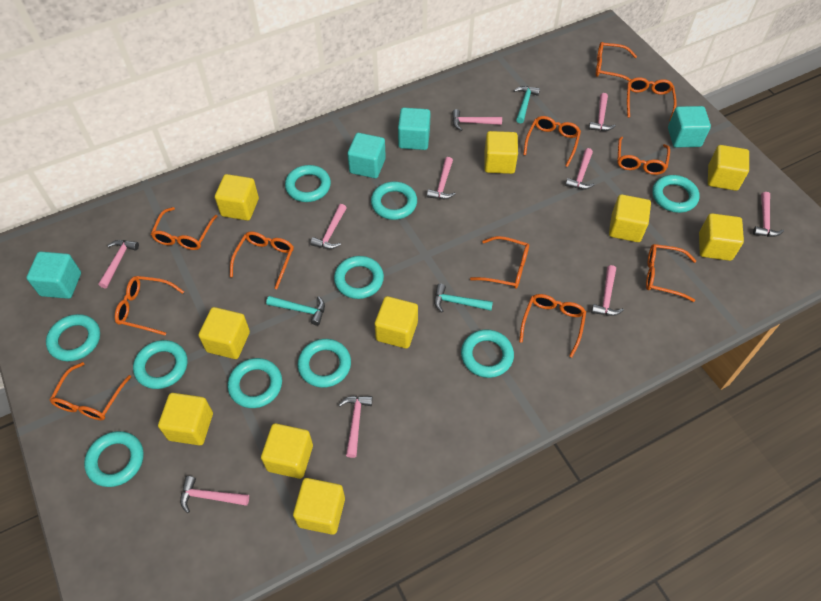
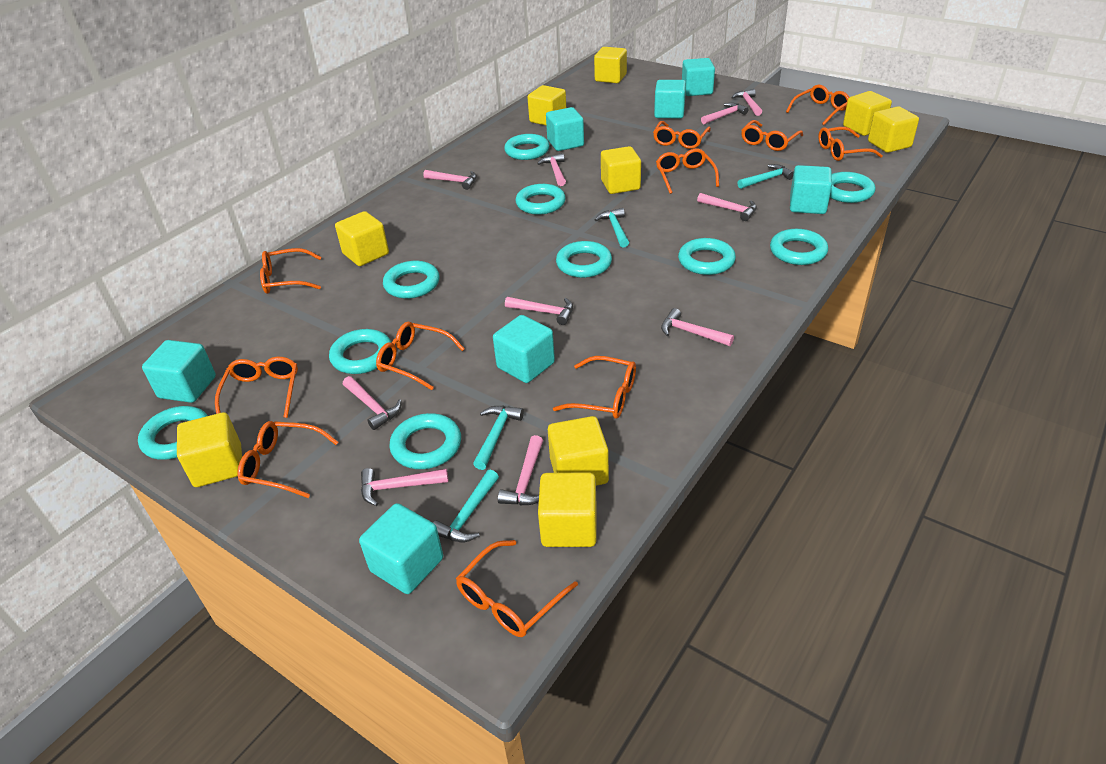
turquoise cube: [26,252,81,299] [347,133,386,178] [398,108,430,150] [668,106,711,148] = 4 -> [142,340,216,403] [359,503,443,594] [493,315,555,383] [546,107,584,151] [654,80,686,119] [682,58,715,96] [790,165,832,214] = 7
turquoise hammer: [266,296,325,326] [434,284,493,312] [514,86,540,123] = 3 -> [433,470,499,542] [473,406,524,470] [595,208,629,247] [737,164,794,189] = 4
yellow cube: [158,393,213,446] [199,307,250,359] [215,174,259,221] [261,423,313,479] [293,478,345,535] [375,296,418,349] [484,131,518,174] [609,194,651,242] [699,213,744,261] [708,145,749,191] = 10 -> [177,412,242,487] [335,211,389,266] [527,85,566,125] [538,473,597,547] [548,416,609,486] [594,47,627,83] [601,146,641,194] [843,91,892,136] [868,106,919,153] = 9

